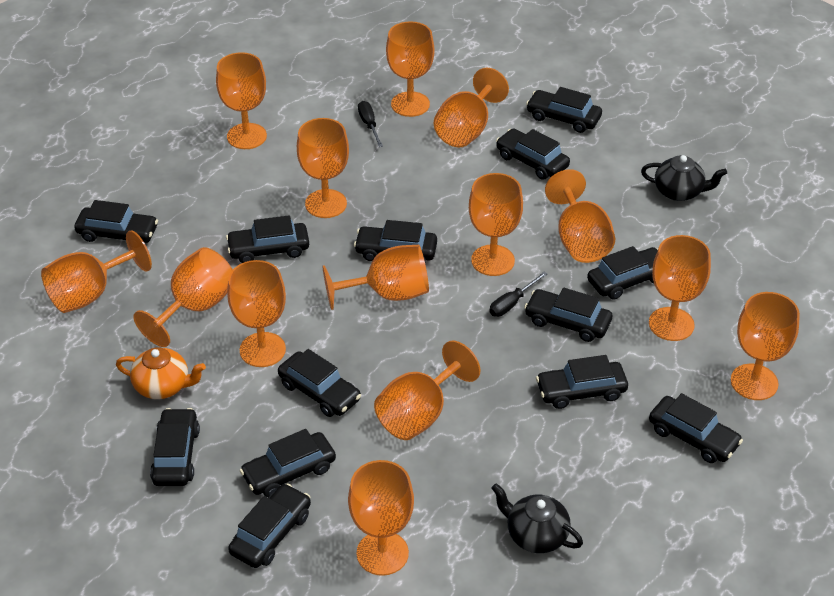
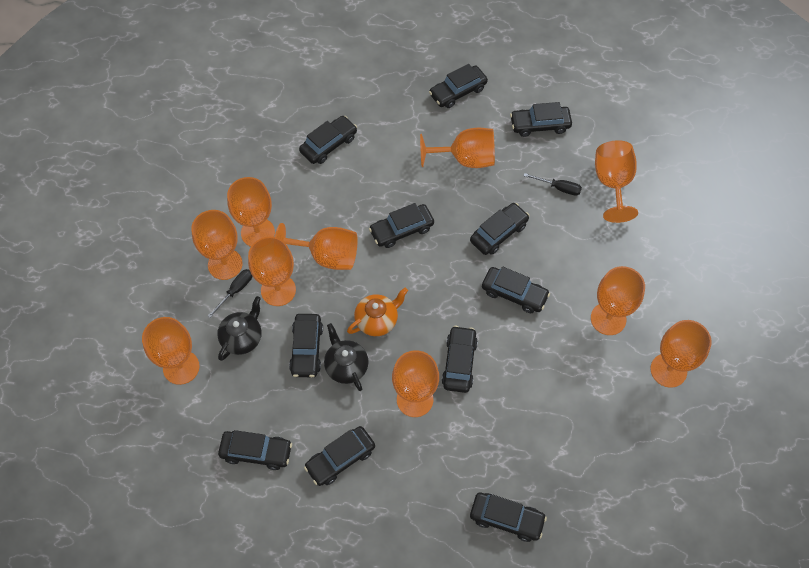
black car: [74,200,158,243] [150,408,200,486] [226,215,309,263] [228,483,311,568] [240,429,336,497] [278,349,361,417] [354,220,437,262] [496,128,570,180] [524,287,612,342] [526,87,602,133] [536,355,628,409] [587,246,658,300] [649,393,743,463] = 13 -> [218,430,292,470] [289,314,323,377] [299,116,357,164] [304,426,375,486] [369,203,434,248] [429,64,488,108] [442,326,478,393] [470,203,529,255] [470,493,547,542] [482,267,550,313] [510,102,572,137] = 11
orange goblet: [41,230,152,313] [133,247,233,347] [216,52,267,149] [227,260,286,367] [297,118,349,218] [322,245,429,310] [348,460,414,576] [374,341,481,440] [386,21,435,117] [434,67,509,147] [469,173,523,276] [545,169,615,263] [649,235,711,341] [731,292,800,400] = 14 -> [142,317,200,385] [191,210,243,280] [227,177,275,247] [248,237,296,306] [275,223,358,270] [392,350,439,417] [420,128,495,168] [591,266,645,335] [595,140,638,223] [650,320,712,388] = 10

